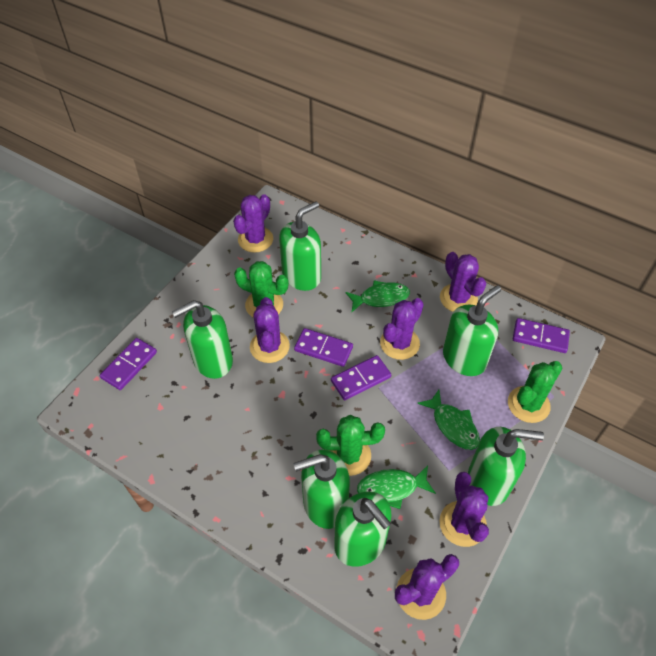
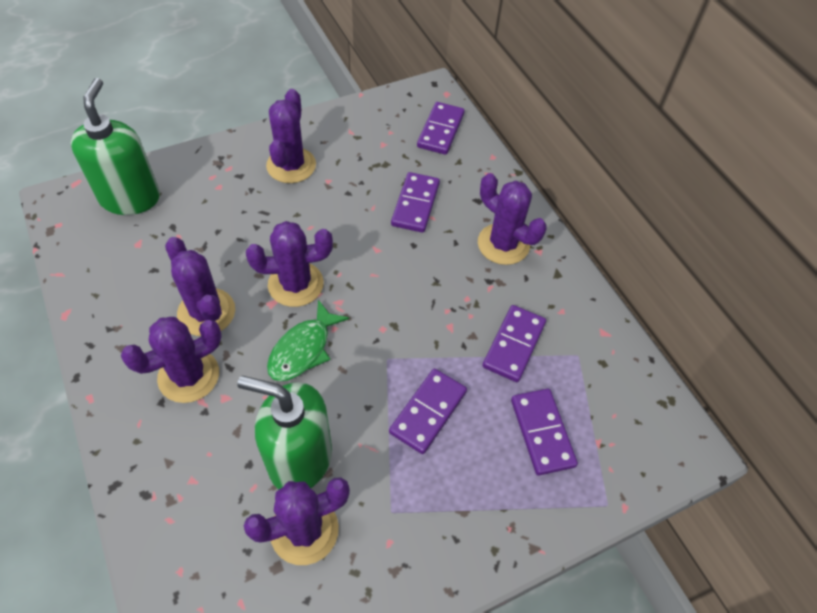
green cactus: [234,261,288,318] [316,415,385,476] [508,361,562,423] = 3 -> none = 0
green fish: [345,280,410,312] [357,465,436,509] [417,390,480,450] = 3 -> [267,300,349,381] = 1
green soap dispenser: [172,300,233,379] [279,202,321,291] [293,449,350,529] [334,491,392,567] [443,285,501,376] [468,427,544,506] = 6 -> [71,78,160,215] [237,376,332,489] = 2
purple domino: [100,338,157,390] [294,328,353,367] [331,355,391,400] [513,318,570,353] = 4 -> [389,369,467,454] [391,172,440,233] [417,102,465,155] [482,305,546,382] [511,389,578,476] = 5

